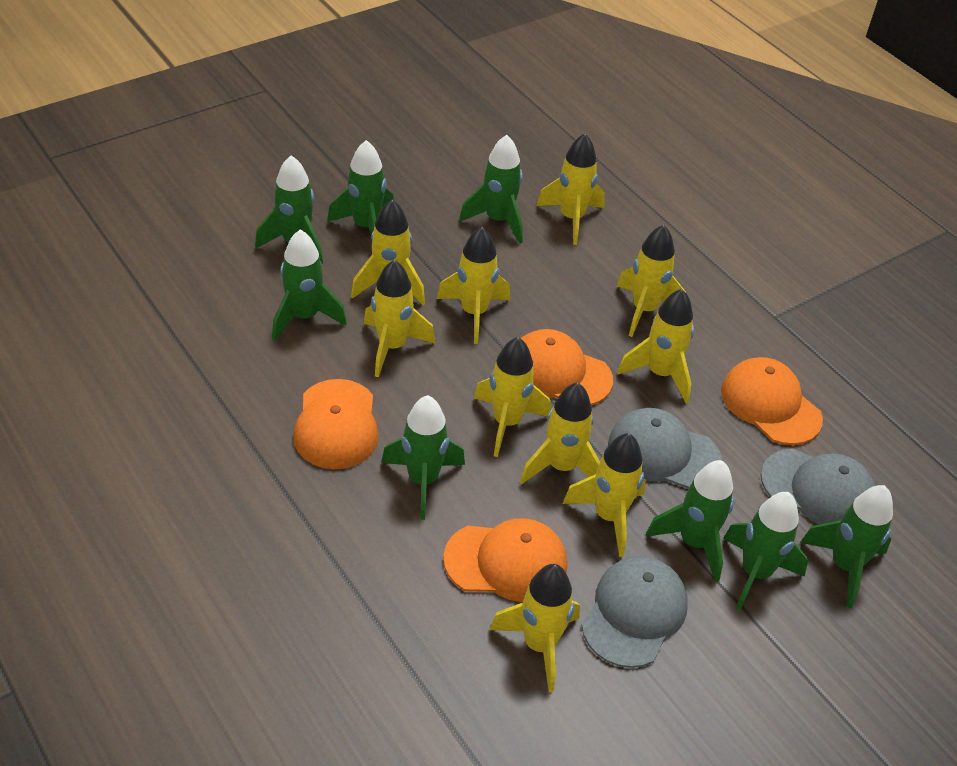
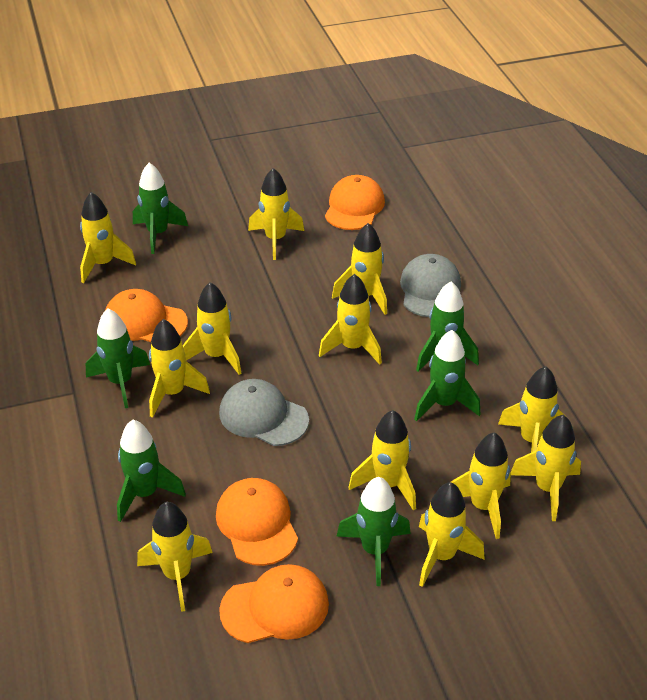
green rocket: [255,155,323,264] [272,229,347,340] [327,140,394,235] [381,395,465,520] [459,135,523,244] [646,460,734,583] [723,492,808,611] [800,485,893,609] = 8 -> [86,308,150,408] [117,420,186,522] [133,163,188,254] [336,477,411,586] [414,330,480,422] [416,281,479,372] = 6
grey cap: [581,556,688,668] [608,408,722,489] [761,449,875,524] = 3 -> [219,379,309,446] [400,254,461,317] = 2
yellow rocket: [351,200,425,305] [364,260,435,377] [437,227,510,344] [474,337,551,457] [490,564,580,692] [520,382,600,484] [536,133,605,245] [562,433,646,557] [616,225,686,337] [617,289,694,403] = 10 -> [80,192,136,283] [137,502,213,612] [149,319,210,418] [183,282,241,375] [248,168,304,260] [319,274,382,365] [332,223,387,315] [348,410,416,511] [419,482,485,587] [451,432,511,539] [498,366,565,453] [510,415,581,521] = 12

